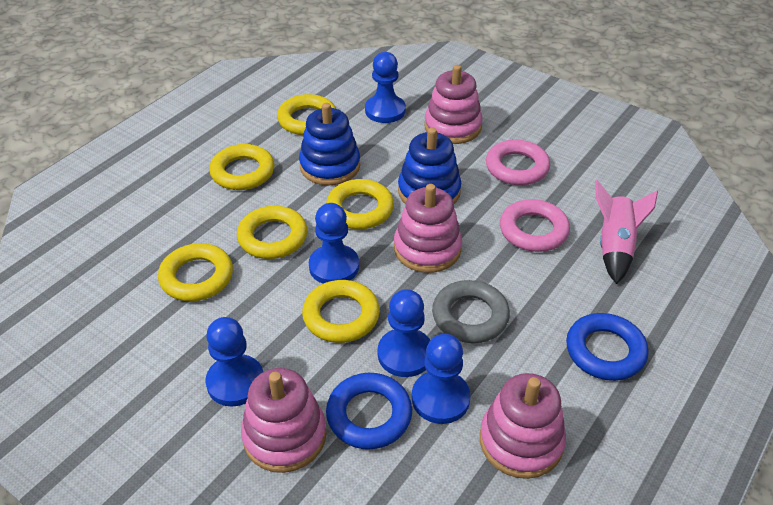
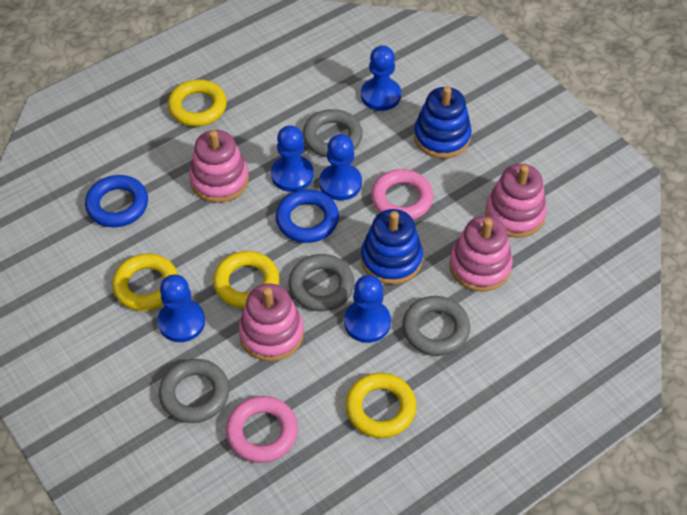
grey ring: [432,280,510,343] = 1 -> [159,359,229,423] [289,254,355,311] [303,109,363,157] [402,296,470,356] = 4
pink rocket: [595,180,658,284] = 1 -> none = 0
yellow ring: [158,243,233,301] [209,144,274,190] [237,206,307,259] [277,94,336,135] [302,280,380,343] [326,179,394,229] = 6 -> [112,253,178,311] [168,80,227,126] [213,251,279,308] [345,373,417,438] = 4

